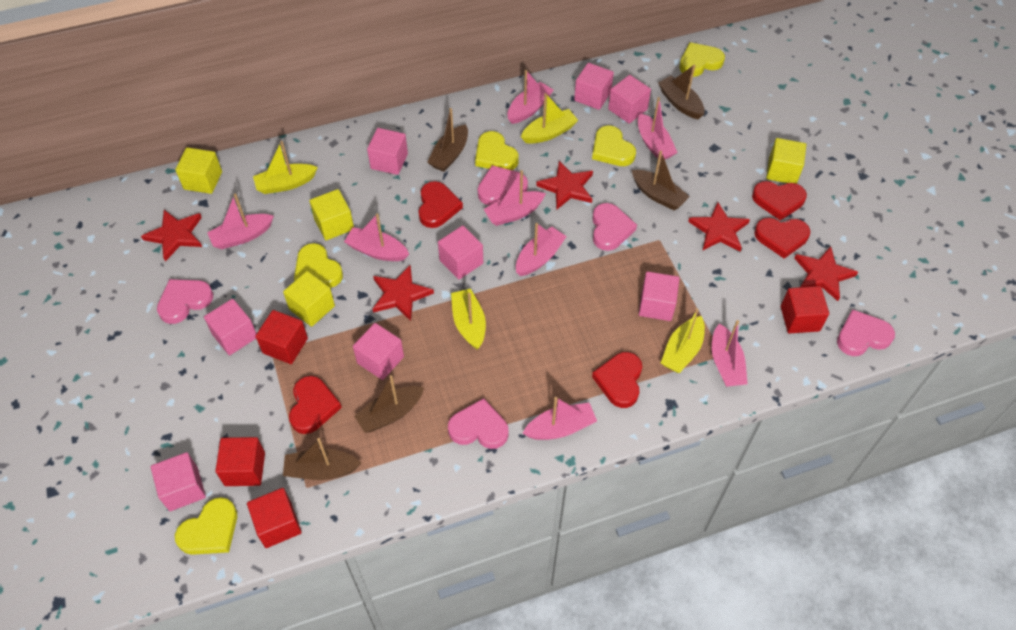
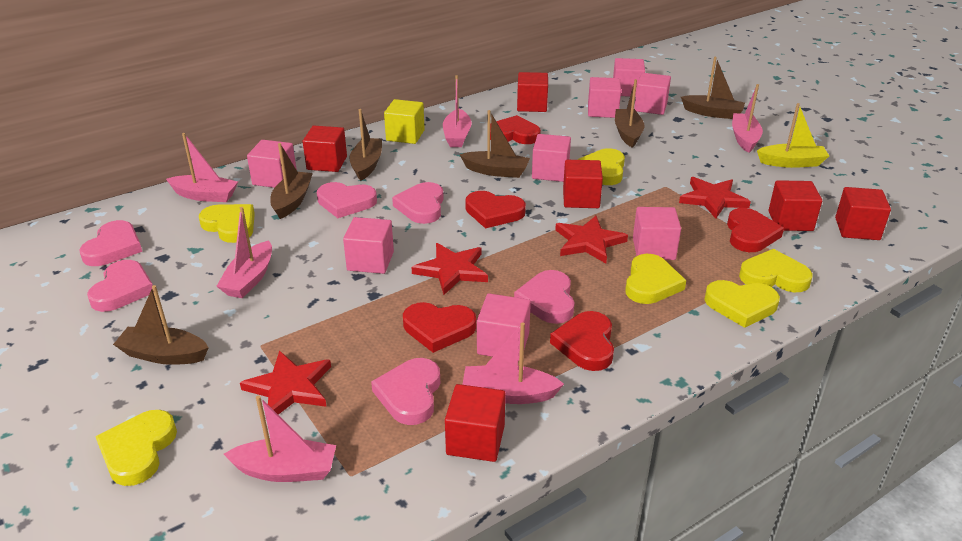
brown boat: [283,438,361,480] [354,375,424,433] [427,108,468,172] [632,151,690,210] [658,64,705,119] = 5 -> [113,285,209,365] [270,143,313,219] [349,109,382,181] [459,110,530,178] [615,79,645,148] [681,57,745,119] = 6
pink boat: [207,194,274,249] [344,213,409,261] [484,170,546,226] [508,70,554,124] [516,223,567,276] [523,397,597,440] [638,97,678,161] [712,320,748,387] = 8 -> [166,133,238,202] [216,207,272,298] [224,395,336,482] [443,75,472,147] [462,322,564,404] [732,84,763,153] = 6
pink heart: [157,279,213,324] [448,398,508,449] [478,165,528,205] [592,203,637,251] [837,309,895,356] = 5 -> [79,220,142,266] [87,260,153,312] [317,182,377,218] [371,358,440,425] [392,182,444,224] [514,270,575,324] = 6
red cube: [215,437,265,486] [247,488,302,548] [255,310,308,364] [781,286,829,333] = 4 -> [303,126,347,172] [445,384,505,462] [517,72,548,112] [563,160,603,208] [768,180,822,231] [835,187,891,240] = 6
red star: [141,210,202,261] [373,265,434,321] [536,161,593,210] [688,202,750,252] [794,247,858,301] = 5 -> [240,350,331,415] [412,243,488,295] [555,216,628,263] [679,177,751,219] = 4
yellow boat: [253,141,318,194] [451,289,486,349] [521,93,578,144] [661,308,705,373] = 4 -> [757,103,829,168] = 1
yellow cube: [175,147,222,194] [283,271,335,327] [309,189,354,240] [766,138,806,184] = 4 -> [384,99,425,144] = 1
yellow heart: [175,497,237,555] [294,243,343,288] [475,131,519,170] [592,126,636,166] [679,42,725,77] = 5 -> [95,410,177,486] [199,204,255,243] [577,148,625,185] [625,254,686,304] [704,280,780,328] [739,249,813,292] = 6

